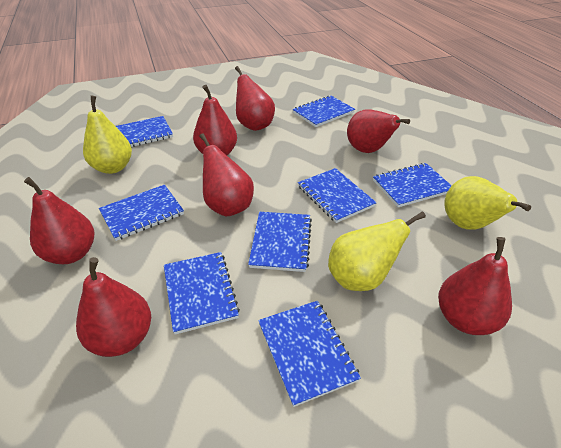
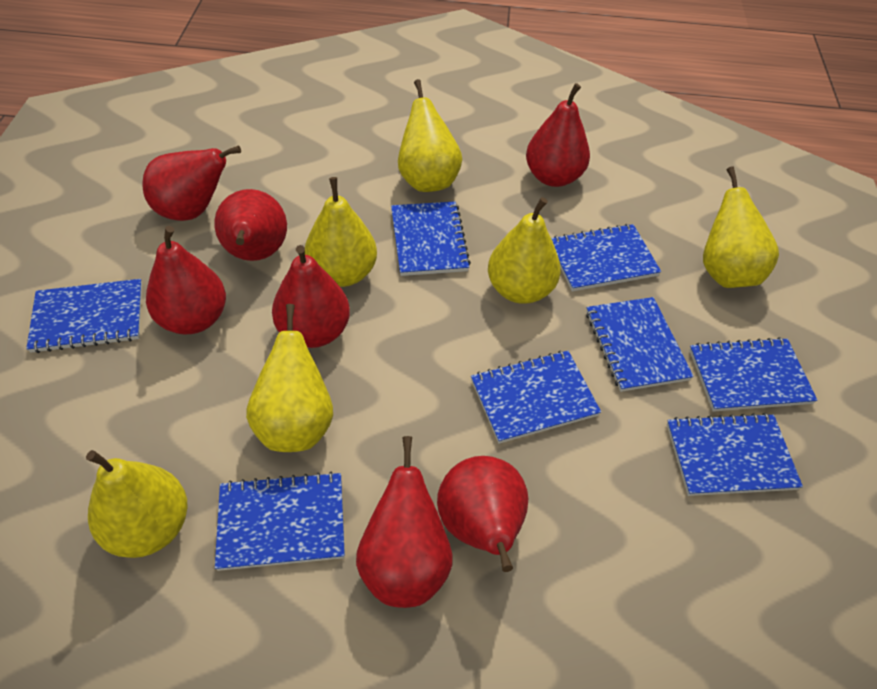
yellow pear: [83,96,132,174] [328,211,426,291] [444,176,531,230] = 3 -> [86,450,188,558] [246,304,333,452] [305,177,377,287] [398,79,462,192] [488,197,561,304] [703,166,779,288] = 6

